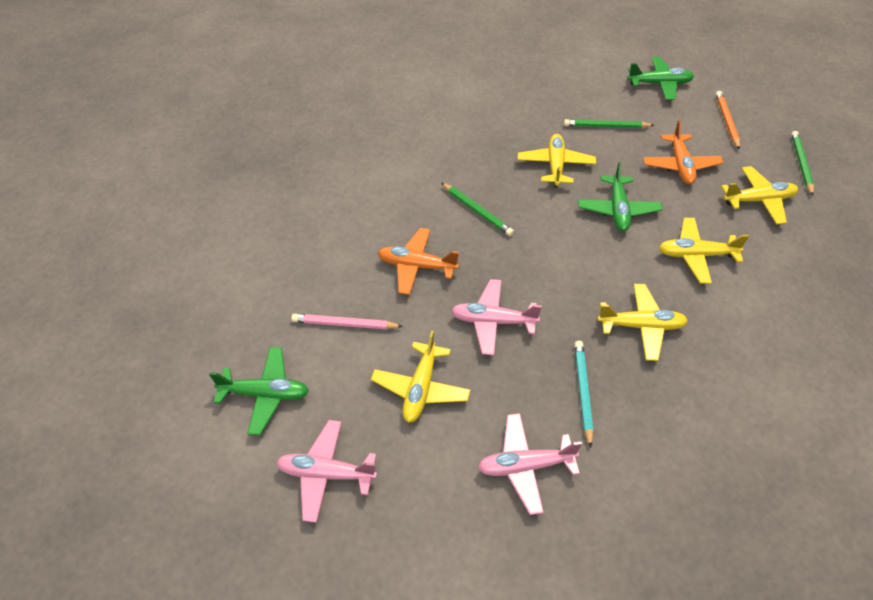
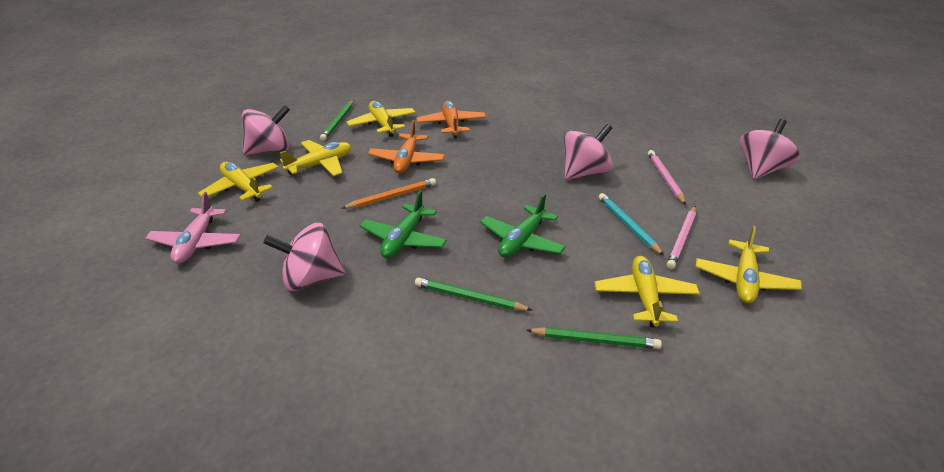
green plane: [209,347,309,435] [578,162,663,231] [628,57,694,100] = 3 -> [360,190,447,258] [480,194,566,257] = 2
pink pencil: [291,314,403,329] = 1 -> [648,150,686,205] [667,206,696,269] = 2
pink plane: [276,420,377,523] [451,279,542,355] [478,413,582,515] = 3 -> [145,192,240,264] = 1
pink spinning top: none = 0 -> [242,105,290,155] [263,223,345,291] [564,124,613,180] [740,119,800,179] = 4

